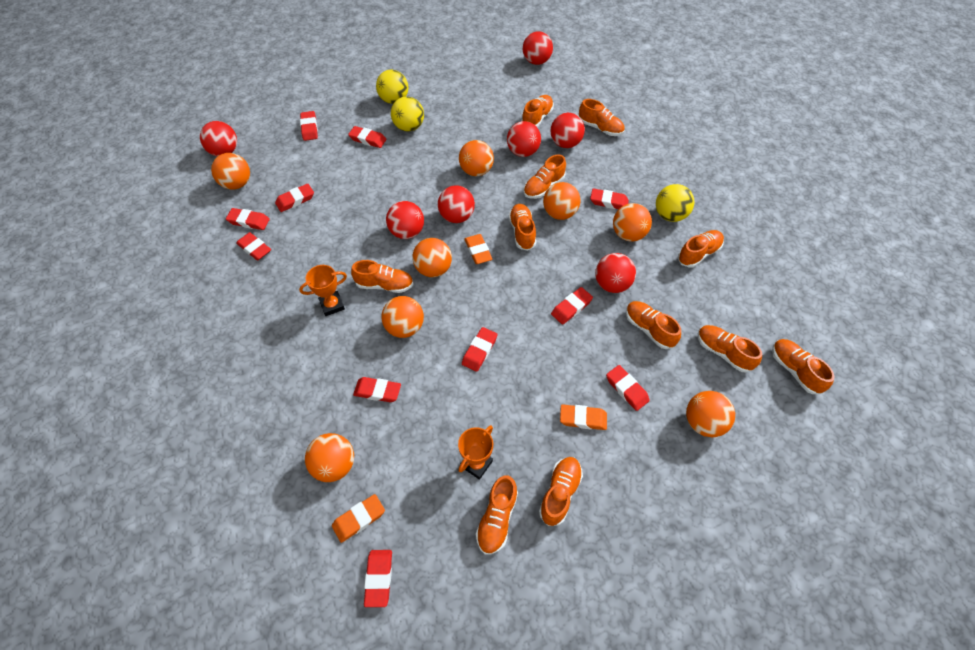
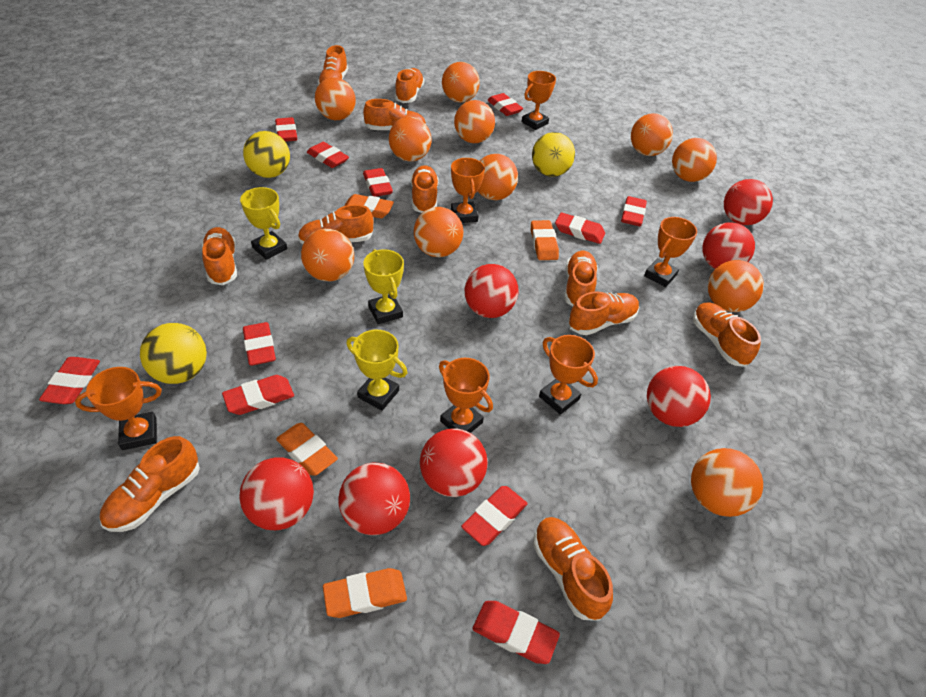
orange ball: [211,153,250,190] [305,433,354,482] [381,296,424,338] [413,238,452,277] [459,140,494,176] [543,182,580,220] [613,203,652,242] [686,391,735,437] = 8 -> [301,229,354,281] [315,77,356,120] [389,117,432,161] [414,207,463,257] [442,62,480,103] [454,100,495,143] [478,154,518,200] [631,113,673,156] [672,138,717,182] [691,448,763,517] [708,260,764,312] = 11
orange eraser: [332,494,385,543] [464,234,492,264] [560,404,607,430] = 3 -> [276,423,338,476] [323,568,407,618] [344,194,394,218] [531,220,559,260] = 4
orange trophy: [299,265,347,316] [458,425,493,480] = 2 -> [75,367,162,450] [439,358,493,433] [451,158,485,223] [522,71,556,130] [539,335,598,415] [644,217,697,287] = 6
yellow trophy: none = 0 -> [240,187,287,260] [346,330,407,411] [363,249,404,324] = 3

